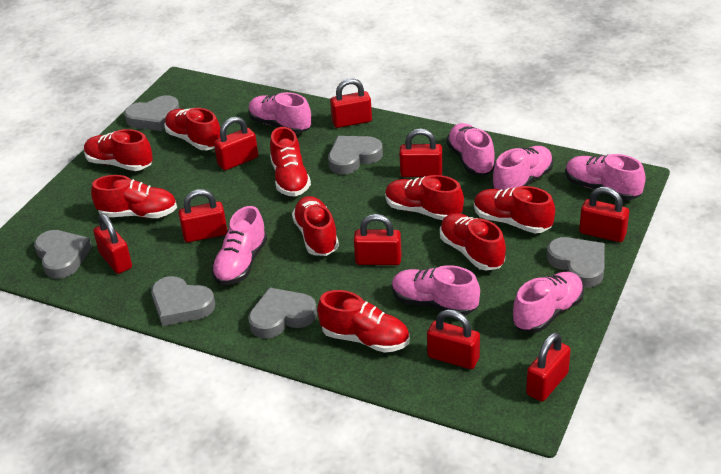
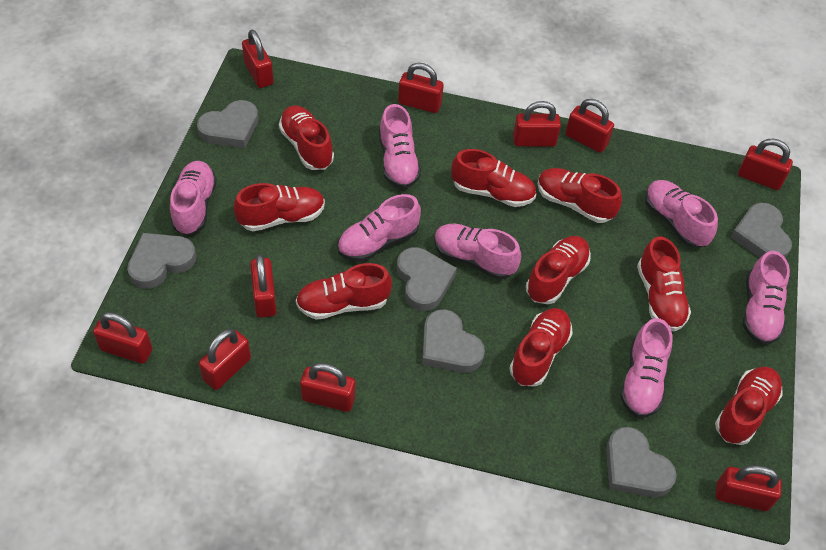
red padlock: [93,214,132,274] [178,189,227,242] [214,117,258,170] [330,78,372,128] [354,214,402,265] [399,128,442,177] [427,309,480,369] [526,332,571,402] [579,187,629,242] = 9 -> [93,312,152,364] [199,329,251,390] [242,30,274,88] [250,254,277,318] [300,363,355,412] [398,63,444,113] [513,101,561,147] [565,99,614,153] [716,465,782,511] [738,139,793,190] = 10

